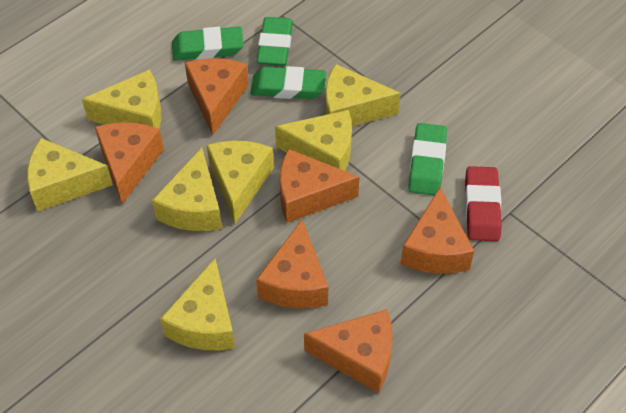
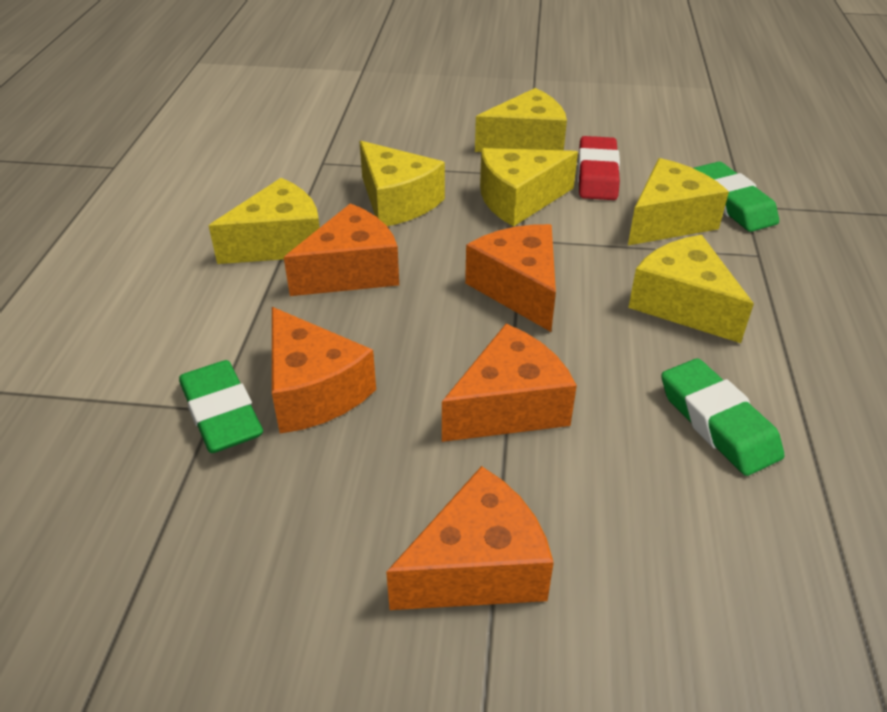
green eraser: [172,27,244,61] [251,66,326,99] [257,17,293,66] [408,123,447,195] = 4 -> [179,360,263,453] [661,358,784,476] [693,162,779,232] = 3
orange cheese: [95,122,164,204] [185,58,249,135] [256,220,328,309] [280,149,360,223] [304,309,393,393] [401,187,474,274] = 6 -> [272,307,376,434] [284,203,399,296] [386,466,554,610] [442,324,577,442] [465,224,556,332] = 5
yellow cheese: [27,138,113,211] [82,69,162,129] [152,148,222,231] [160,258,235,350] [207,141,274,224] [275,110,352,171] [325,64,401,126] = 7 -> [209,178,320,264] [359,141,445,226] [475,88,567,152] [480,148,578,227] [628,158,729,245] [628,235,754,343] = 6

